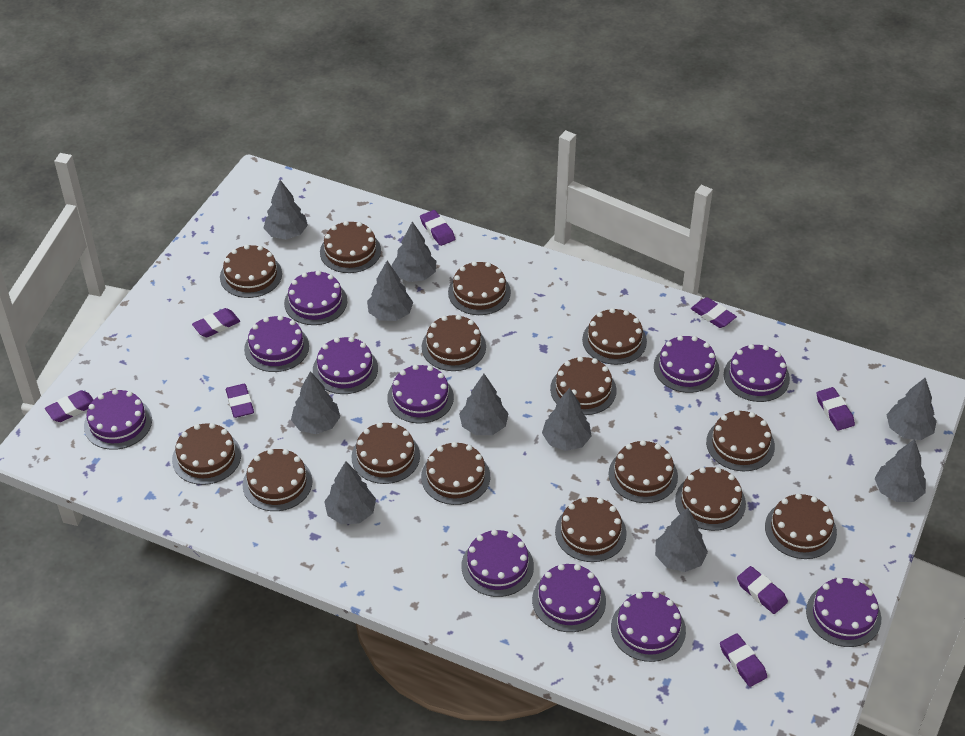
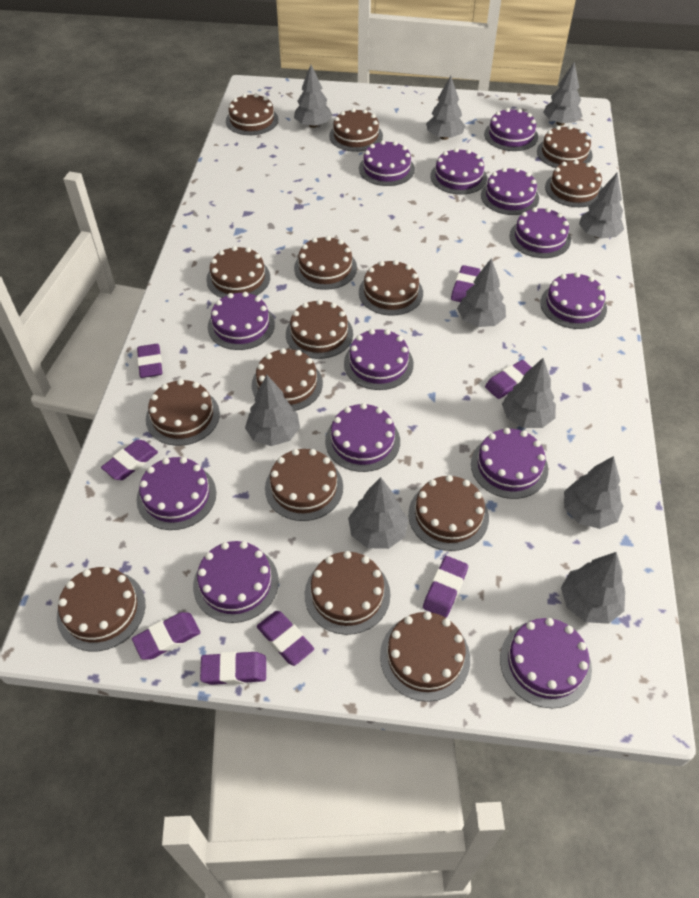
purple cake: [84,389,152,450] [244,315,309,372] [284,270,347,325] [313,337,378,394] [387,364,454,423] [461,529,534,597] [532,564,606,632] [611,592,686,662] [654,335,719,393] [724,344,790,402] [806,577,881,647] = 11 -> [137,457,216,530] [193,541,279,623] [208,292,275,350] [325,403,400,472] [344,329,414,390] [359,140,415,186] [430,148,487,195] [471,428,548,499] [481,167,539,215] [484,108,538,151] [500,618,592,708] [509,207,571,258] [540,272,607,329] = 13

